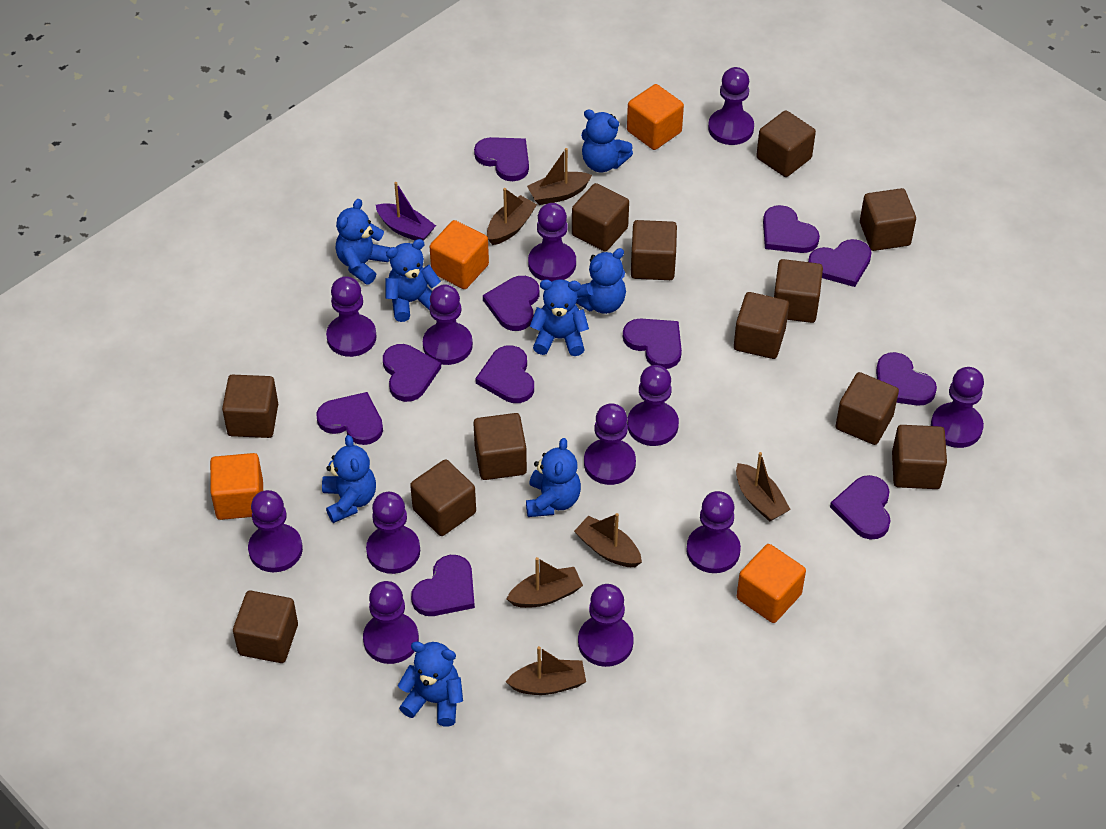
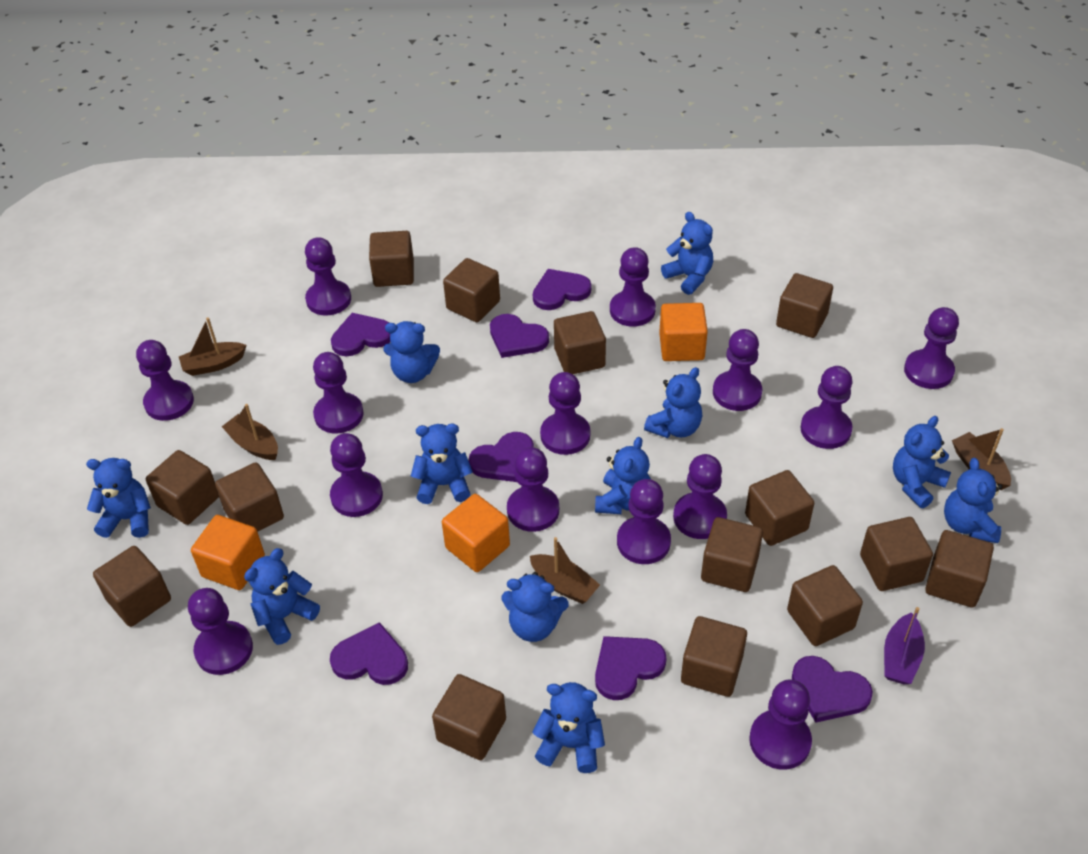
blue teddy bear: [322,435,376,523] [336,199,391,285] [386,239,441,322] [398,642,463,726] [526,438,581,517] [530,279,589,356] [576,248,626,314] [581,109,633,172] = 8 -> [86,458,151,538] [244,548,320,645] [384,321,440,383] [411,424,473,504] [501,572,569,642] [532,682,605,773] [595,437,651,514] [644,367,702,438] [661,212,713,295] [893,416,951,508] [944,458,1003,543] = 11
brown boat: [487,188,537,245] [506,646,586,695] [507,557,583,608] [527,148,592,205] [574,513,642,567] [736,452,791,522] = 6 -> [179,317,246,376] [222,404,278,460] [530,537,600,604] [952,428,1011,490] = 4
brown cube: [222,375,278,438] [233,591,298,663] [410,459,476,536] [473,413,527,480] [572,183,629,251] [631,220,677,280] [734,292,789,359] [756,110,816,177] [774,259,823,323] [836,372,899,445] [860,188,916,251] [892,425,947,489] = 12 -> [93,546,171,627] [146,450,219,525] [215,462,284,532] [369,231,414,287] [432,674,506,760] [443,258,500,322] [554,311,606,374] [681,616,747,697] [701,517,763,592] [745,470,814,546] [776,273,833,338] [787,565,863,646] [860,517,933,591] [925,530,994,607] = 14
orange cube: [210,453,263,520] [430,220,489,289] [627,84,684,150] [737,544,806,623] = 4 -> [191,515,265,590] [442,494,510,572] [659,303,708,361] = 3
purple heart: [316,392,383,445] [383,344,441,402] [411,555,475,616] [474,137,529,181] [475,345,534,403] [483,276,539,331] [623,318,682,369] [763,205,820,253] [808,239,872,287] [830,475,891,540] [876,352,937,406] = 11 -> [330,622,408,685] [331,313,390,356] [469,432,534,482] [490,314,549,358] [533,269,592,310] [595,636,667,700] [792,656,873,723] = 7
purple pawn: [248,490,303,572] [326,276,377,357] [363,581,419,664] [366,492,420,574] [423,284,473,365] [528,203,576,282] [578,584,634,667] [584,403,636,485] [627,365,679,446] [686,491,741,573] [708,67,754,145] [931,367,984,448] = 12 -> [136,340,194,421] [188,588,253,675] [305,237,351,316] [313,352,364,433] [330,433,383,517] [507,447,559,532] [540,372,590,455] [610,247,656,327] [617,479,671,564] [673,454,727,539] [713,329,762,411] [749,680,812,770] [801,366,853,449] [904,307,959,389] = 14

